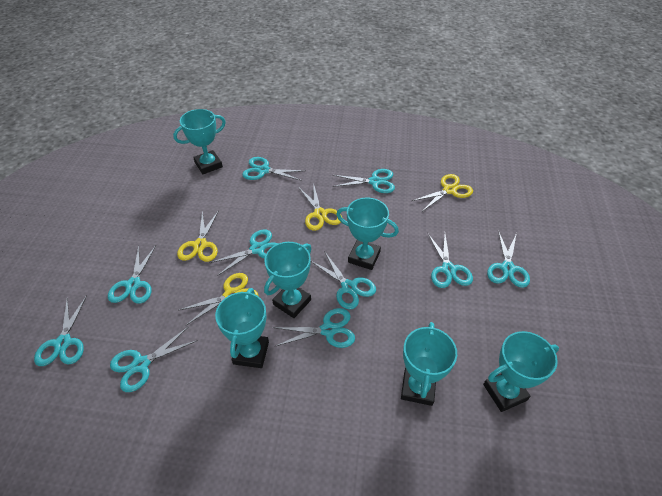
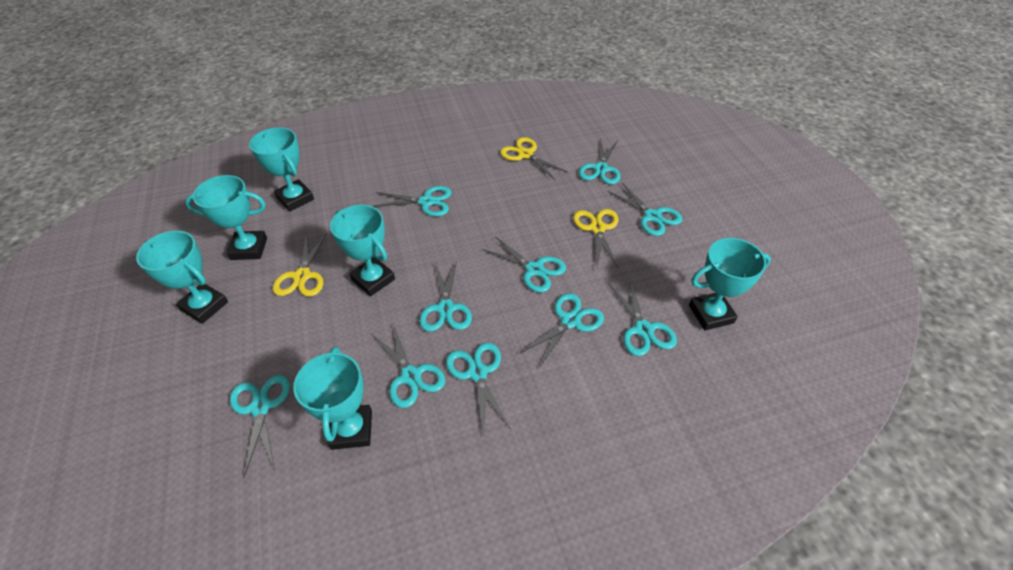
yellow scissors: [177,210,219,262] [179,273,258,325] [298,183,342,231] [412,174,473,211] = 4 -> [273,233,327,296] [500,137,567,180] [573,209,619,268] = 3

